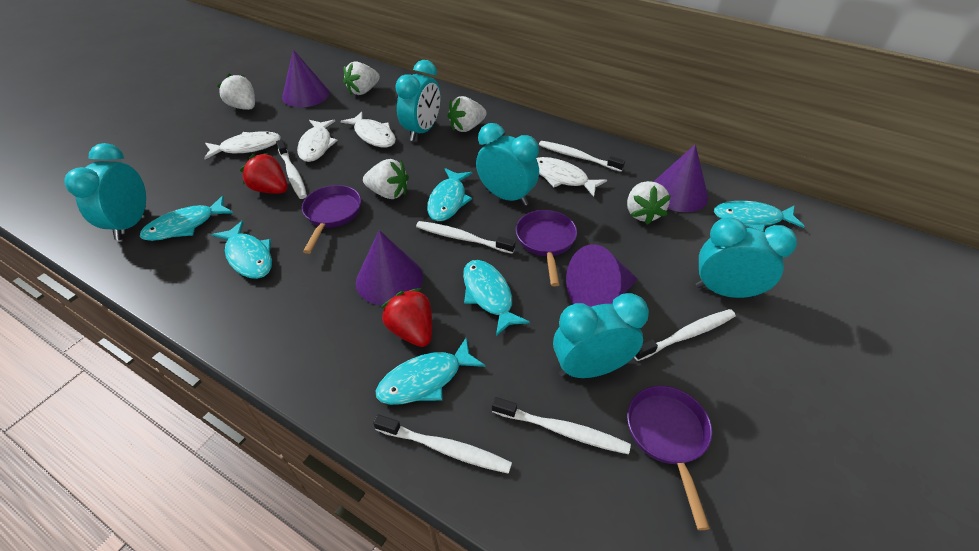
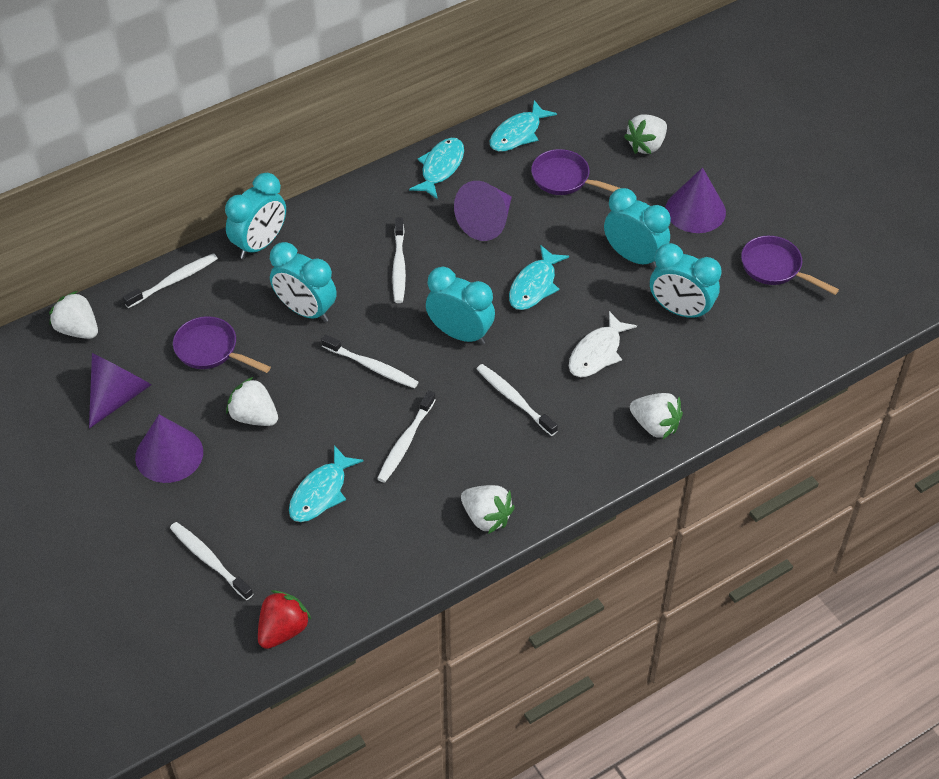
red strawberry: [240,153,288,194] [381,288,432,347] = 2 -> [258,590,311,649] = 1
turquoise fish: [140,196,233,241] [212,221,272,279] [376,337,485,405] [427,168,473,221] [463,260,530,336] [714,201,805,231] = 6 -> [289,445,364,522] [409,138,464,199] [490,100,557,152] [509,245,569,310] = 4
white fish: [204,131,281,160] [297,120,338,162] [340,112,396,147] [536,157,607,197] = 4 -> [569,311,637,377] = 1

